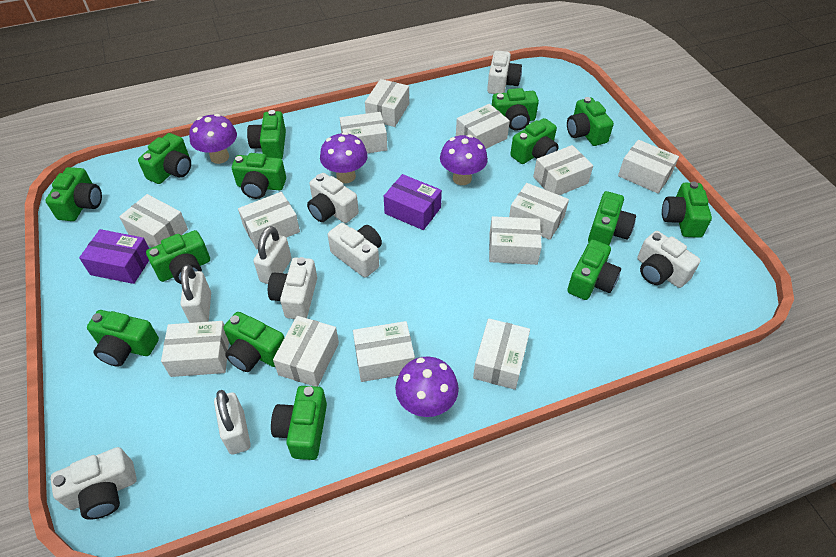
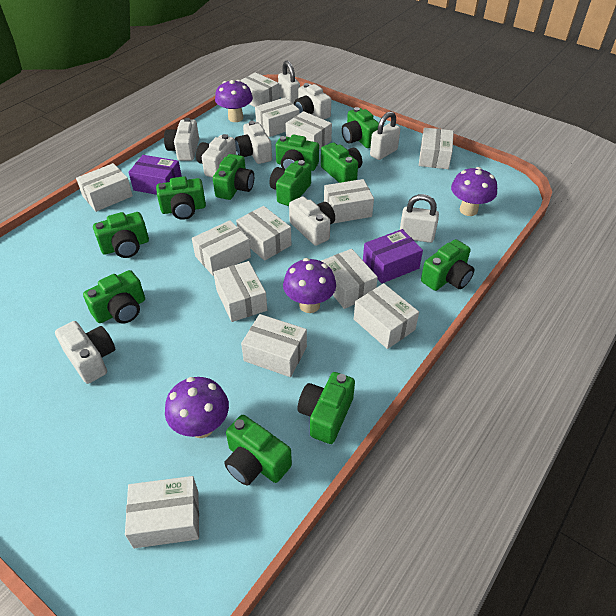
green camera: [45,167,102,221] [87,310,159,367] [138,133,191,184] [146,230,210,284] [224,312,284,372] [232,153,286,199] [247,110,286,159] [271,386,327,460] [492,88,539,131] [510,118,559,164] [567,97,614,146] [567,240,621,300] [588,191,636,245] [662,181,712,238] = 14 -> [83,270,145,324] [93,212,149,258] [156,176,206,220] [213,154,254,200] [224,415,292,485] [269,160,311,206] [276,135,319,171] [298,372,355,444] [321,143,362,183] [342,107,379,148] [421,239,474,291] = 11

